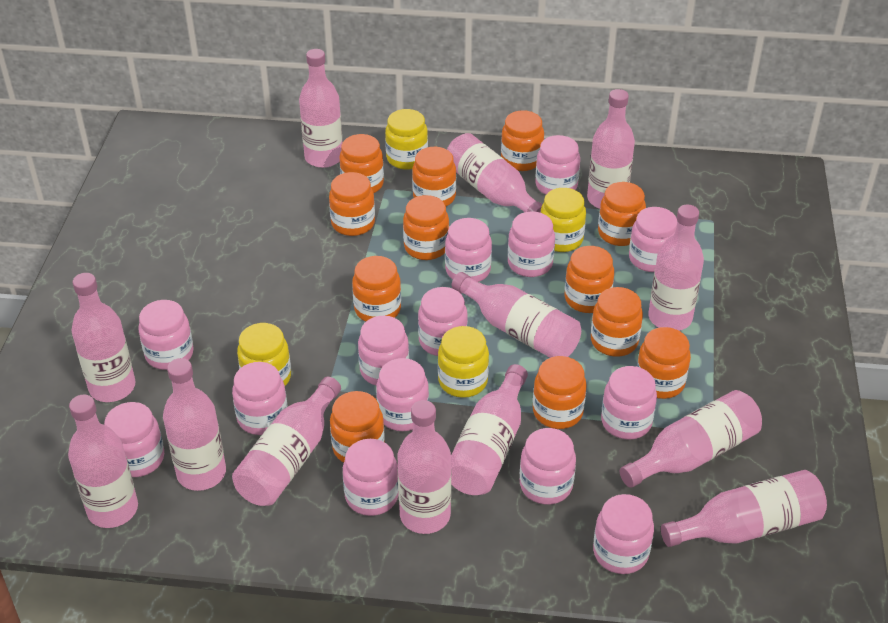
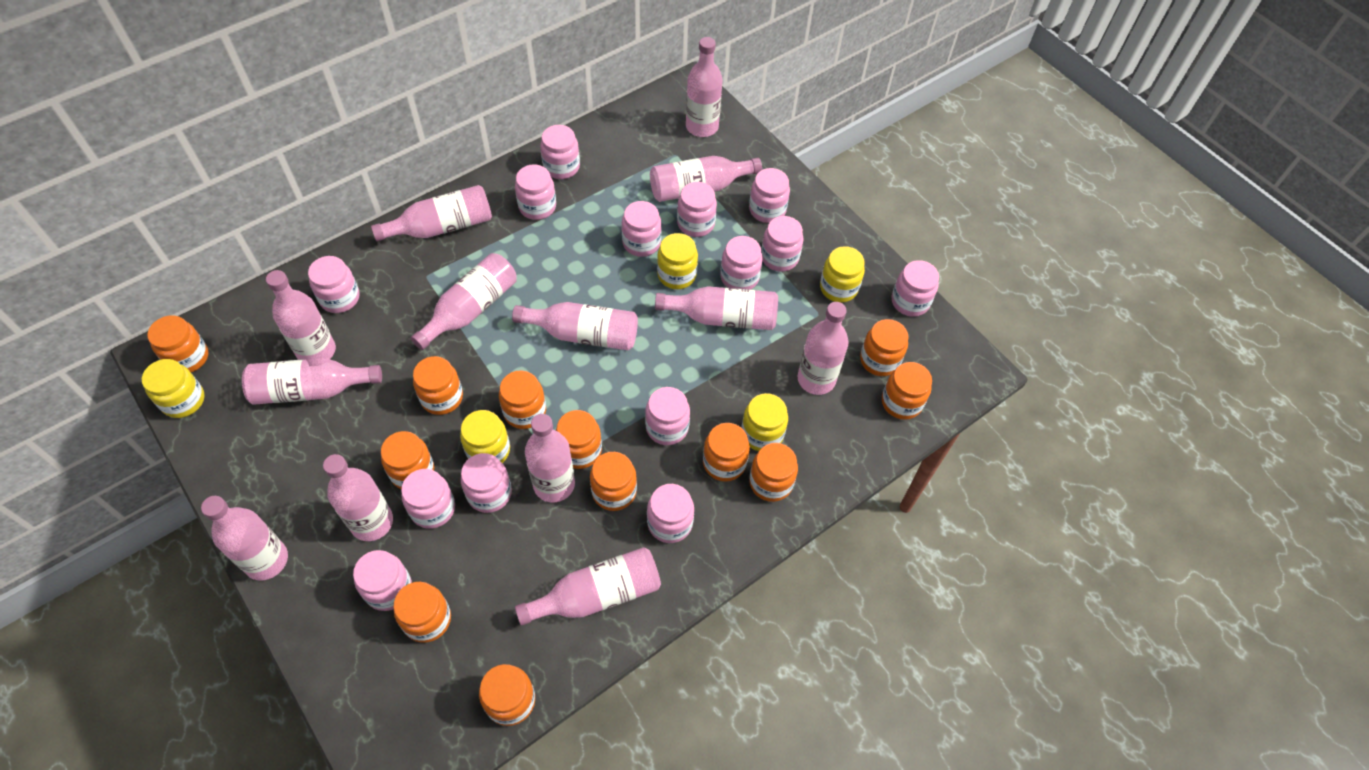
yellow jar: [237,323,291,386] [385,109,428,170] [438,326,489,398] [541,188,586,252] = 4 -> [142,359,205,418] [460,410,510,463] [657,233,698,289] [742,393,788,451] [820,246,865,303] = 5

